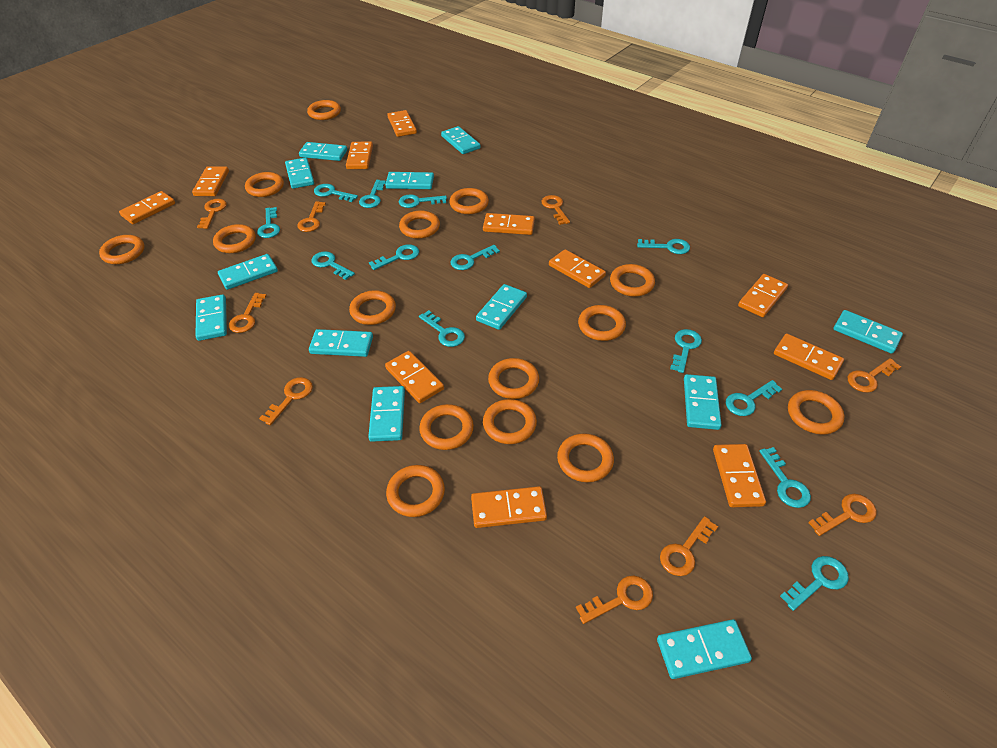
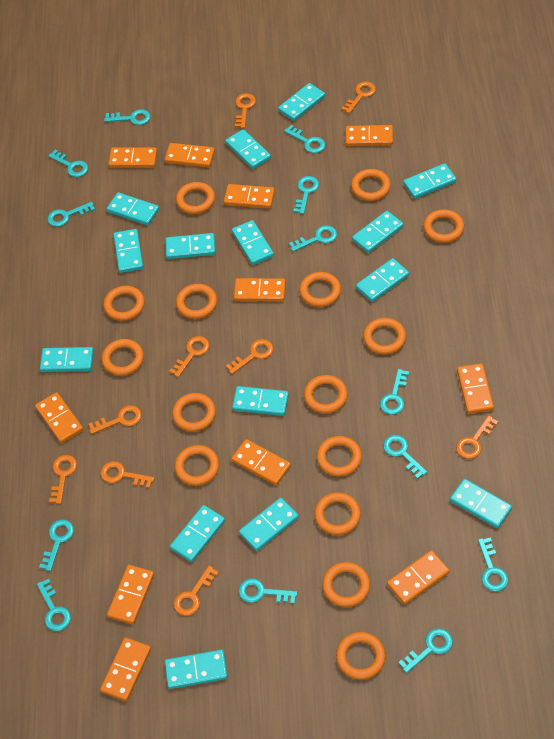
turquoise domino: [195,294,227,341] [218,254,278,290] [285,157,314,189] [299,142,347,161] [309,329,373,357] [368,386,405,442] [385,172,434,189] [441,126,481,154] [476,284,527,330] [657,619,752,679] [684,374,721,430] [834,310,903,354] = 12 -> [40,347,94,372] [107,192,159,225] [113,229,143,273] [165,233,216,259] [165,650,228,689] [170,505,225,562] [225,129,271,169] [232,220,274,265] [232,386,289,416] [239,498,299,551] [278,83,325,121] [352,211,403,253] [356,258,409,302] [403,163,456,199] [450,479,512,528] = 15

